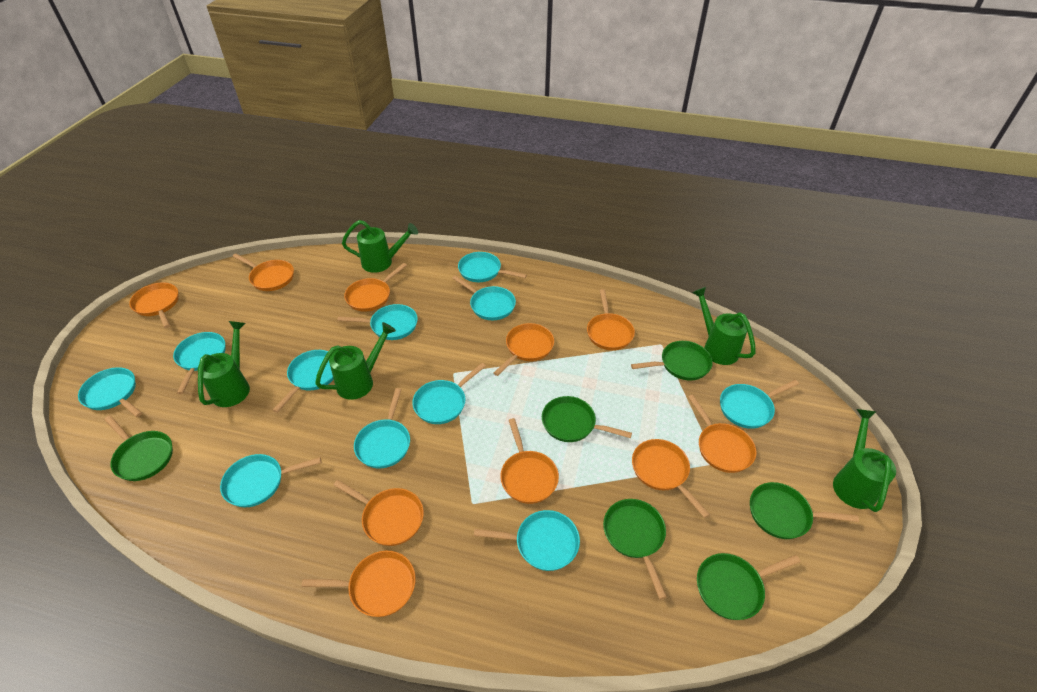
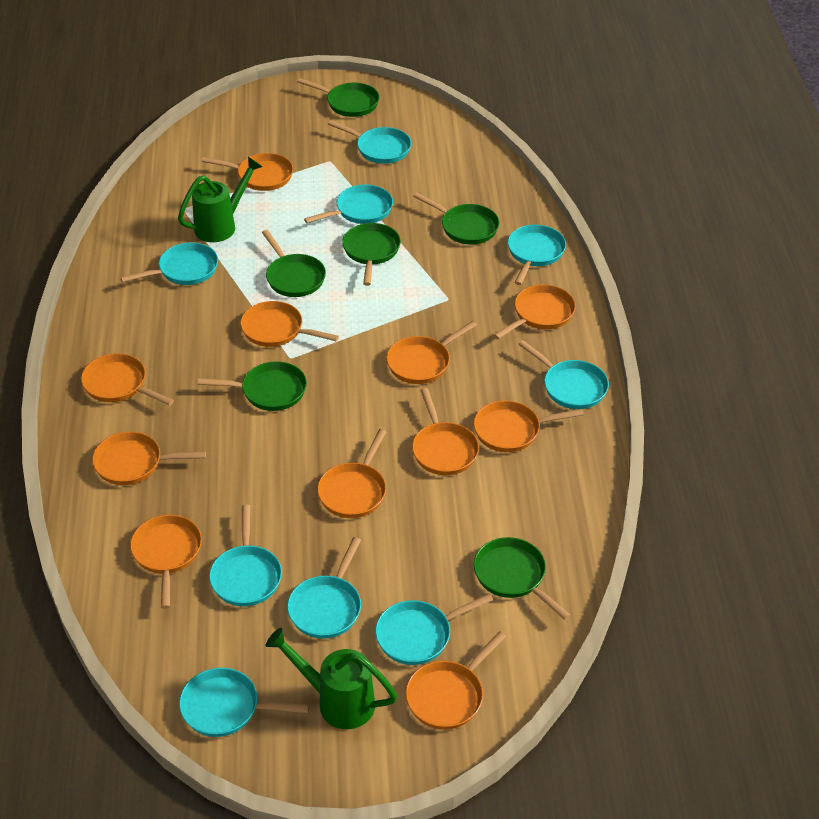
green watering can: [198,321,250,407] [315,322,396,400] [342,220,418,273] [692,287,756,365] [833,409,896,512] = 5 -> [178,157,263,242] [266,628,397,729] = 2
orange pan: [129,282,179,328] [233,254,294,291] [302,551,416,617] [333,480,424,546] [344,263,407,312] [494,323,554,376] [500,418,559,504] [587,289,635,350] [632,439,710,518] [688,395,757,473] = 10 -> [81,353,174,406] [92,431,206,485] [130,515,202,609] [202,153,293,191] [240,301,339,347] [317,429,387,518] [386,321,477,384] [405,631,506,730] [412,388,479,475] [474,401,584,452] [494,284,576,339] = 11
turquoise pan: [78,367,142,417] [173,332,225,394] [220,454,321,507] [273,350,334,413] [337,304,418,340] [354,388,410,469] [412,363,486,424] [452,275,516,320] [458,252,527,282] [474,510,580,571] [720,380,799,429] = 11 -> [120,242,218,285] [179,668,310,737] [209,505,282,606] [287,537,361,639] [304,184,393,224] [328,120,411,164] [375,593,493,665] [508,225,566,285] [518,340,609,409] = 9

